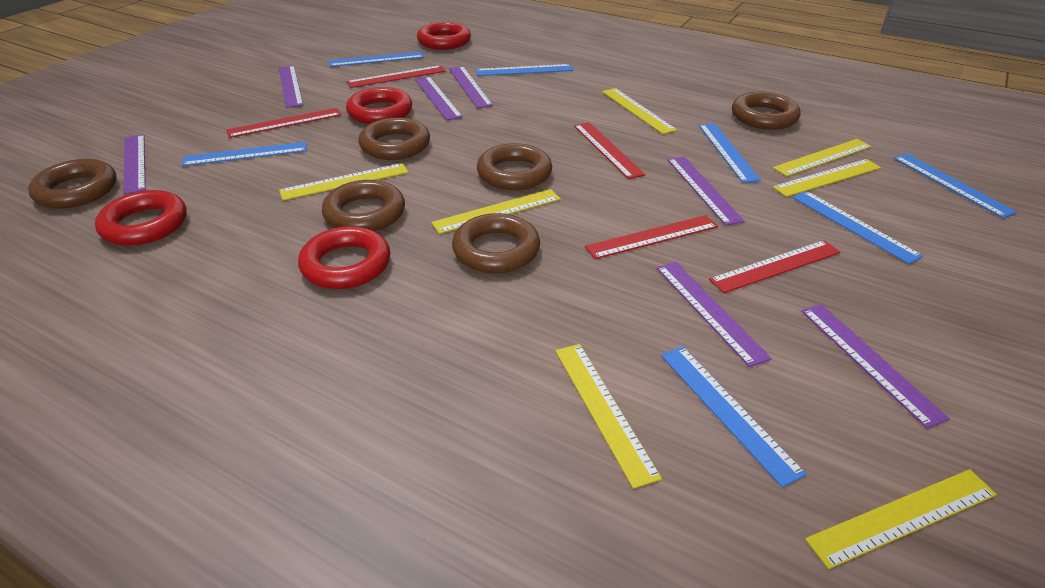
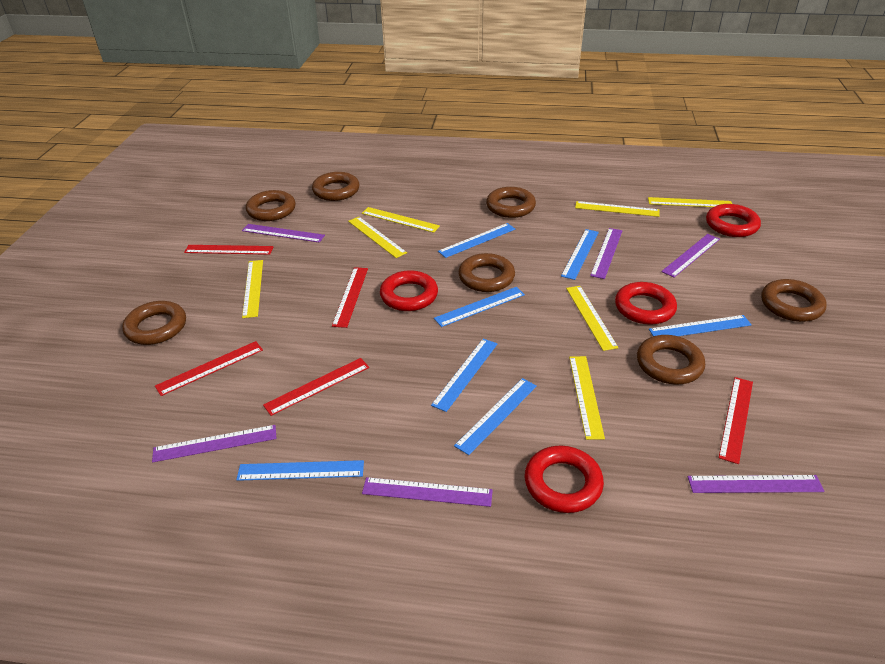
brown ring: [28,159,117,209] [322,180,405,231] [358,117,430,160] [452,213,540,273] [477,143,552,190] [732,91,800,130] = 6 -> [122,301,186,345] [246,190,296,221] [312,172,359,201] [458,253,515,292] [486,187,536,218] [637,335,705,385] [761,279,827,322] = 7
purple ruler: [123,134,146,195] [279,65,303,108] [415,76,463,120] [449,66,493,108] [656,262,772,367] [667,157,745,226] [801,304,950,428] = 7 -> [152,425,277,462] [242,224,325,243] [362,477,493,507] [590,228,622,279] [661,234,720,277] [687,475,824,493] = 6

